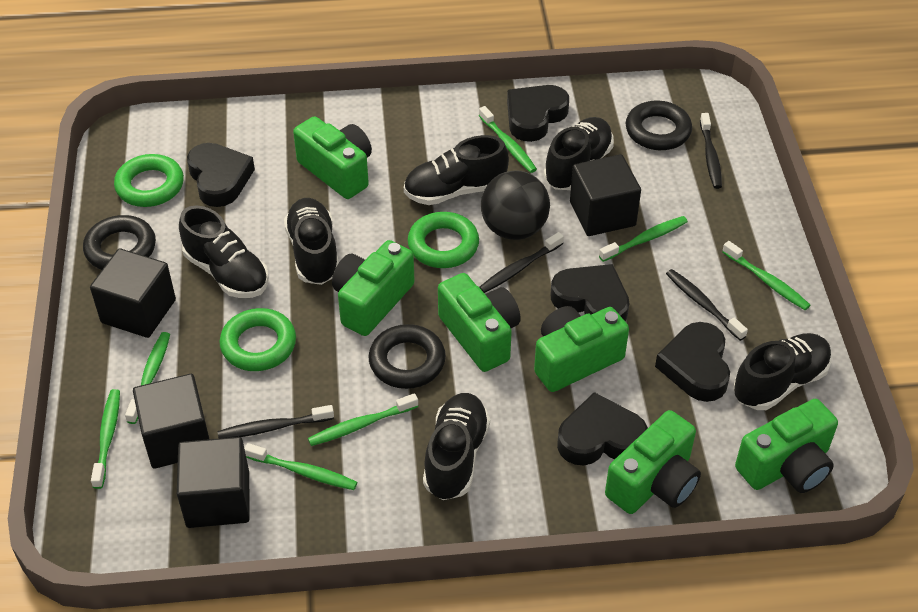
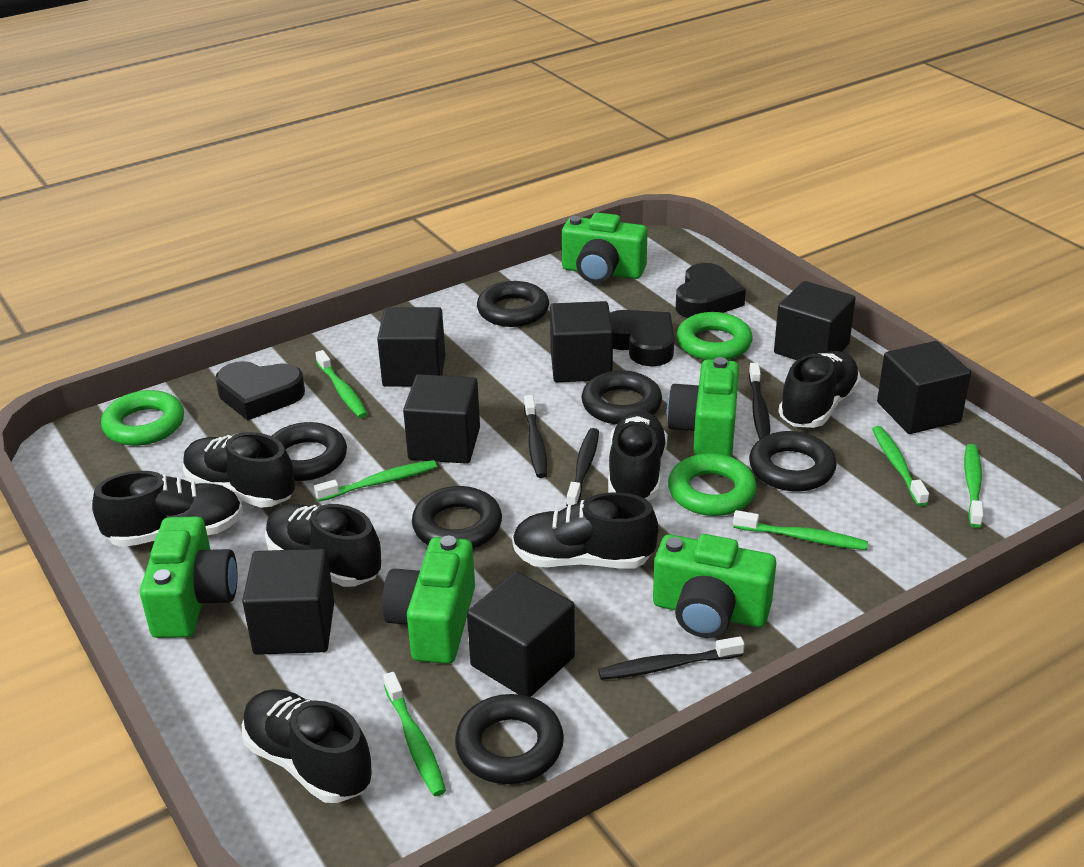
black ball: [481,170,550,240] = 1 -> none = 0
black cube: [90,248,176,338] [133,374,209,469] [177,437,250,528] [570,154,641,236] = 4 -> [242,549,334,655] [377,307,445,387] [403,374,480,464] [467,571,575,697] [550,301,613,382] [774,281,856,360] [877,341,971,434] = 7
black heart: [187,143,255,207] [507,85,569,142] [551,264,629,322] [557,392,648,465] [655,322,730,402] = 5 -> [215,361,305,420] [610,310,674,366] [676,263,746,318] = 3
black ring: [83,215,156,270] [369,324,446,389] [626,101,692,150] = 3 -> [272,422,347,481] [412,486,502,549] [455,694,564,784] [477,281,549,327] [581,370,662,425] [749,431,837,492] = 6
black shoe: [179,205,269,298] [284,198,339,285] [404,135,509,205] [423,393,490,500] [544,117,614,190] [733,333,832,410] = 6 -> [92,471,243,547] [183,432,295,508] [241,689,373,803] [265,504,381,587] [512,492,659,568] [608,411,668,501] [779,351,861,428] = 7
green camera: [293,116,372,199] [332,240,415,336] [438,273,521,372] [534,306,629,392] [605,410,701,514] [735,399,838,493] = 6 -> [140,516,238,638] [382,536,475,664] [562,212,648,283] [653,534,776,638] [667,357,739,457] = 5
green toothbrush: [91,389,120,489] [125,332,170,424] [244,443,357,490] [308,393,418,446] [479,106,537,173] [599,216,688,262] [722,241,810,310] = 7 -> [314,460,437,502] [316,350,368,418] [383,672,446,796] [733,510,868,550] [872,426,929,506] [964,444,983,528] = 6

